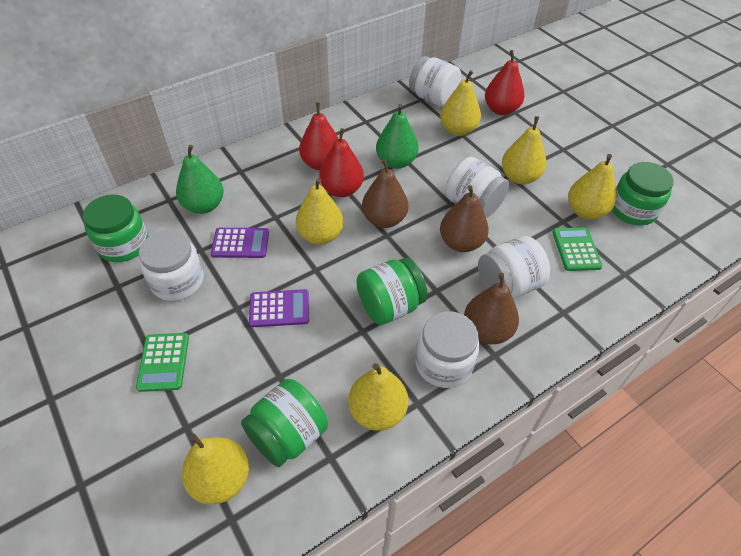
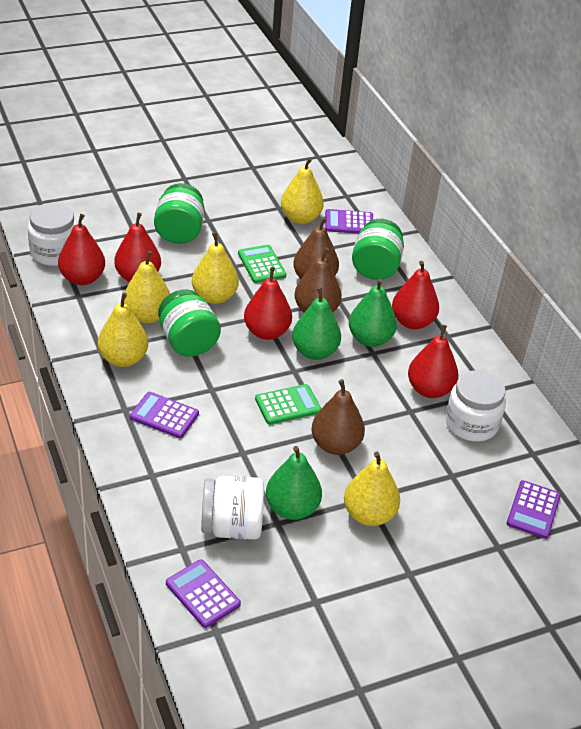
green jar: [83,195,148,262] [241,379,328,467] [356,258,428,325] [612,162,674,225] = 4 -> [154,183,205,244] [158,289,221,357] [352,219,404,280] = 3
green pear: [176,145,224,214] [376,104,419,169] = 2 -> [266,446,322,520] [292,287,341,360] [349,278,397,347] = 3
purple calculator: [211,228,269,258] [249,289,309,327] = 2 -> [130,392,199,438] [166,560,241,628] [325,209,373,234] [506,480,561,539] = 4
red pear: [299,102,339,170] [319,128,364,197] [485,50,524,115] = 3 -> [58,214,105,285] [114,213,161,282] [244,267,292,340] [392,261,439,329] [408,325,459,398] = 5
white jar: [139,230,204,301] [409,56,461,107] [415,311,480,388] [445,157,509,218] [478,236,550,298] = 5 -> [28,203,77,266] [201,476,264,539] [445,370,506,442] = 3
yellow pear: [182,434,249,505] [296,178,344,245] [348,363,408,431] [440,70,481,136] [502,116,546,184] [568,154,616,220] = 6 -> [98,293,148,367] [124,251,170,323] [192,232,239,304] [281,158,324,224] [344,452,400,526] = 5

